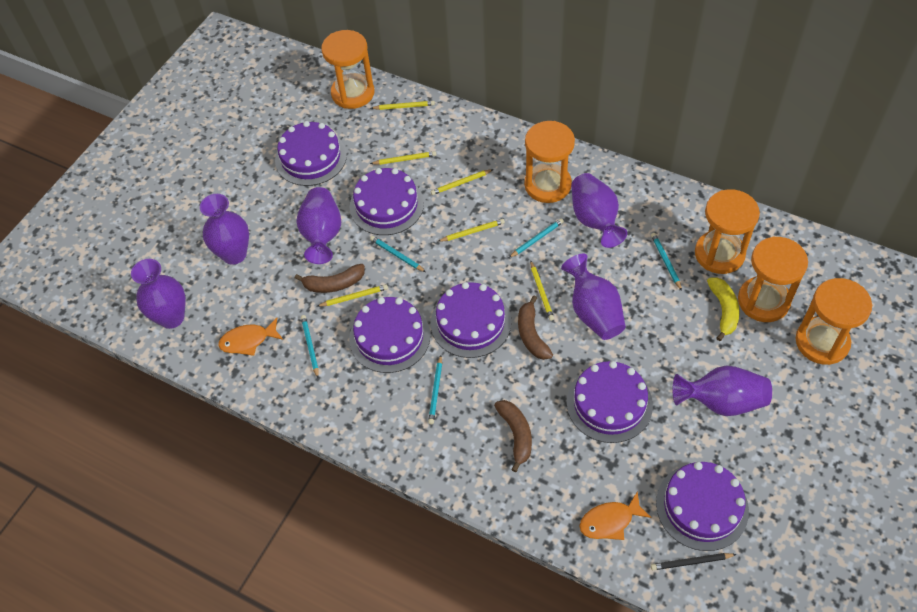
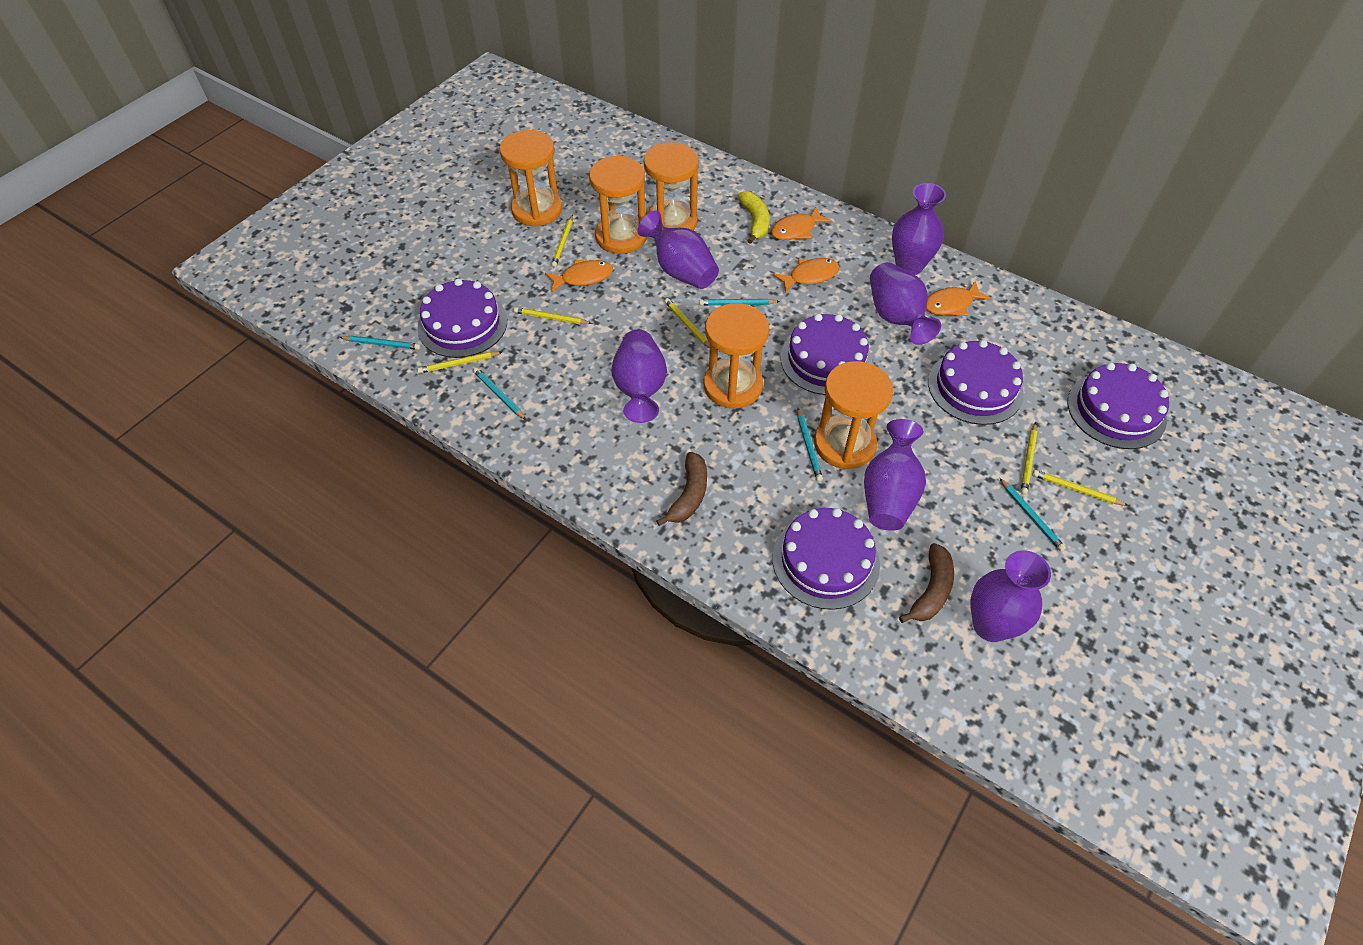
black pencil: [651,553,737,570] = 1 -> none = 0
brown banana: [295,264,365,293] [494,400,532,472] [518,296,553,360] = 3 -> [656,452,707,526] [899,543,954,623] = 2
orange fish: [218,318,283,356] [580,492,652,540] = 2 -> [545,260,613,293] [771,207,832,240] [773,258,840,293] [926,281,991,316] = 4
purple cake: [275,121,347,186] [349,297,430,373] [350,168,424,235] [431,282,511,358] [567,361,653,443] [656,462,749,551] = 6 -> [417,279,507,358] [773,508,880,610] [780,314,872,395] [928,340,1024,425] [1067,362,1169,449] = 5

